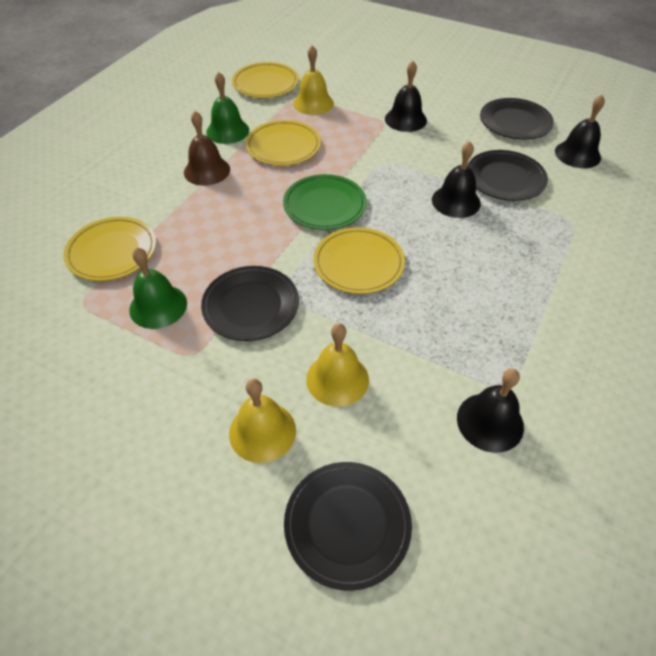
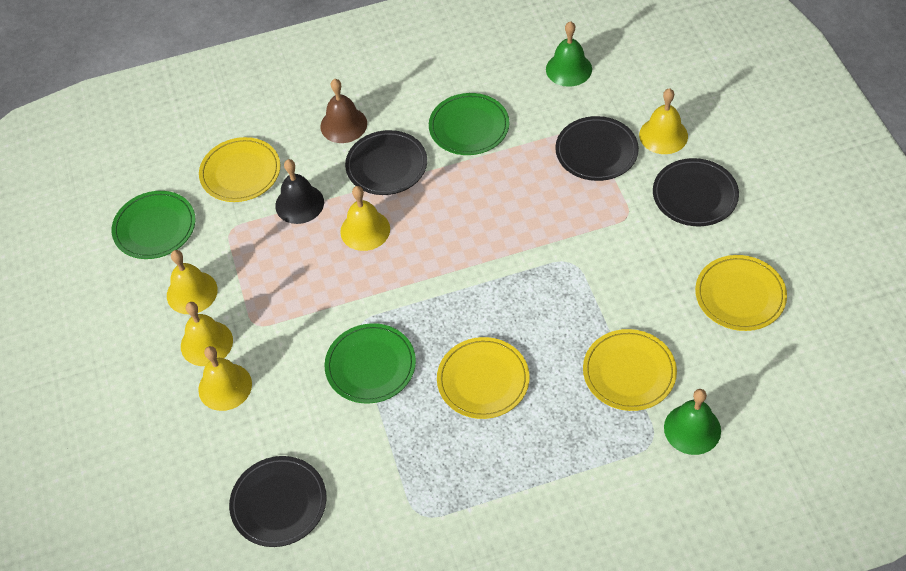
black bell: [385,61,427,132] [432,141,481,218] [457,369,524,453] [555,95,605,168] = 4 -> [275,159,324,224] = 1
green plate: [283,174,367,230] = 1 -> [112,191,196,259] [324,323,416,404] [429,93,509,155] = 3
yellow bell: [229,379,296,463] [293,45,334,115] [306,323,369,407] = 3 -> [167,250,218,314] [181,302,233,366] [198,346,252,411] [340,186,390,251] [639,88,688,154] = 5

